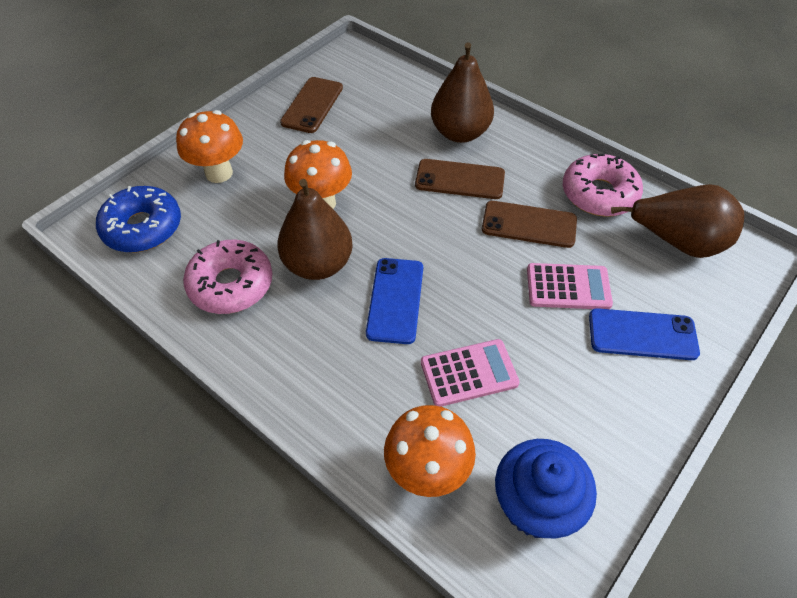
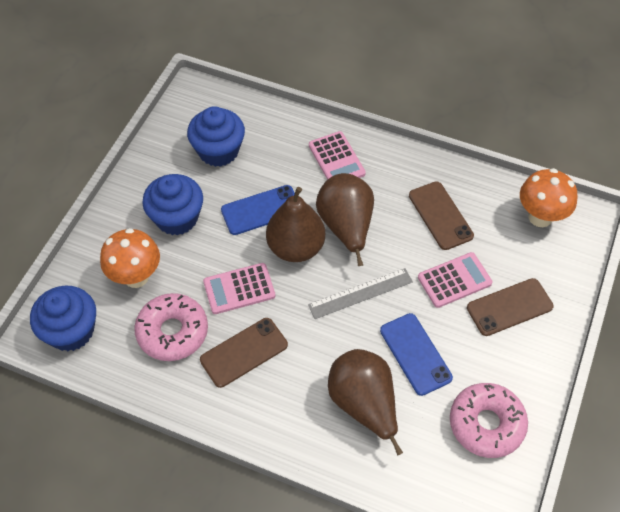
blue cupcake: [495,439,597,539] = 1 -> [30,286,96,351] [142,174,203,235] [187,106,245,167] = 3
blue donut: [96,186,181,253] = 1 -> none = 0
grey ruler: none = 0 -> [308,268,413,319] = 1
orange mushroom: [176,110,243,183] [284,140,352,209] [384,405,476,497] = 3 -> [100,228,160,288] [520,168,578,227] = 2
pink calculator: [421,339,520,407] [527,263,613,309] = 2 -> [203,263,275,314] [309,131,366,180] [418,252,492,308] = 3

